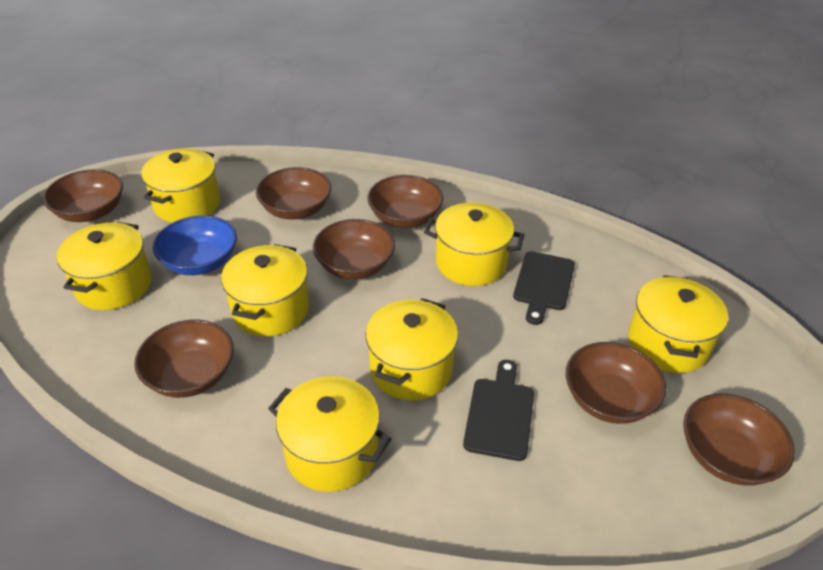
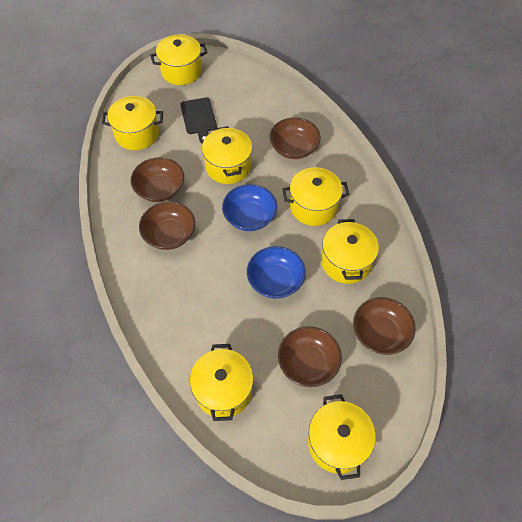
black cutting board: [463,360,534,461] [513,251,575,325] = 2 -> [180,97,217,144] = 1
blue bowl: [153,215,237,275] = 1 -> [222,184,277,231] [247,246,306,299] = 2
brown bowl: [43,169,123,222] [134,320,234,398] [256,167,331,220] [313,219,395,279] [367,175,443,228] [566,342,666,424] [683,394,795,486] = 7 -> [131,157,184,202] [139,201,195,250] [269,117,321,159] [278,326,342,387] [353,297,416,355] = 5

